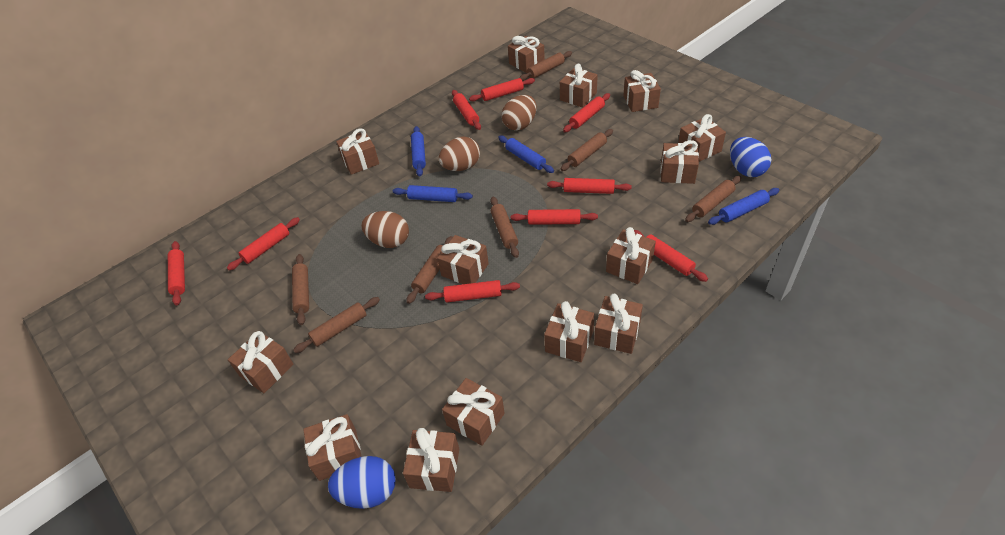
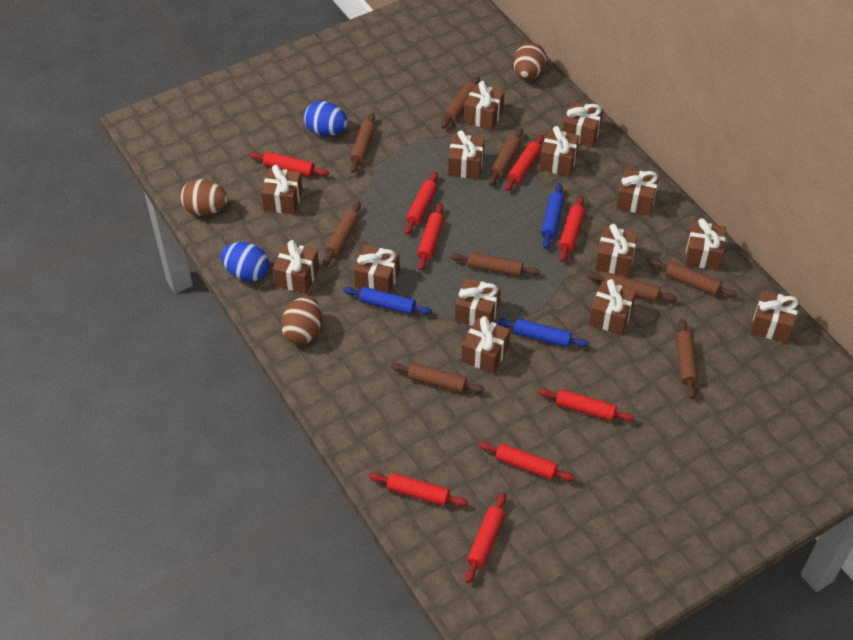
blue rolling pin: [393,185,473,202] [411,126,426,176] [498,135,554,173] [708,188,779,225] = 4 -> [343,287,432,315] [497,318,589,348] [541,183,564,249] = 3
brown rolling pin: [292,254,309,325] [293,297,380,353] [406,236,453,304] [490,197,519,258] [520,51,572,81] [561,129,613,171] [685,176,741,222] = 7 -> [323,201,361,266] [350,113,375,173] [391,363,484,393] [441,76,480,129] [451,252,540,277] [488,128,523,186] [587,272,677,302] [650,259,737,298] [676,319,698,399] = 9

